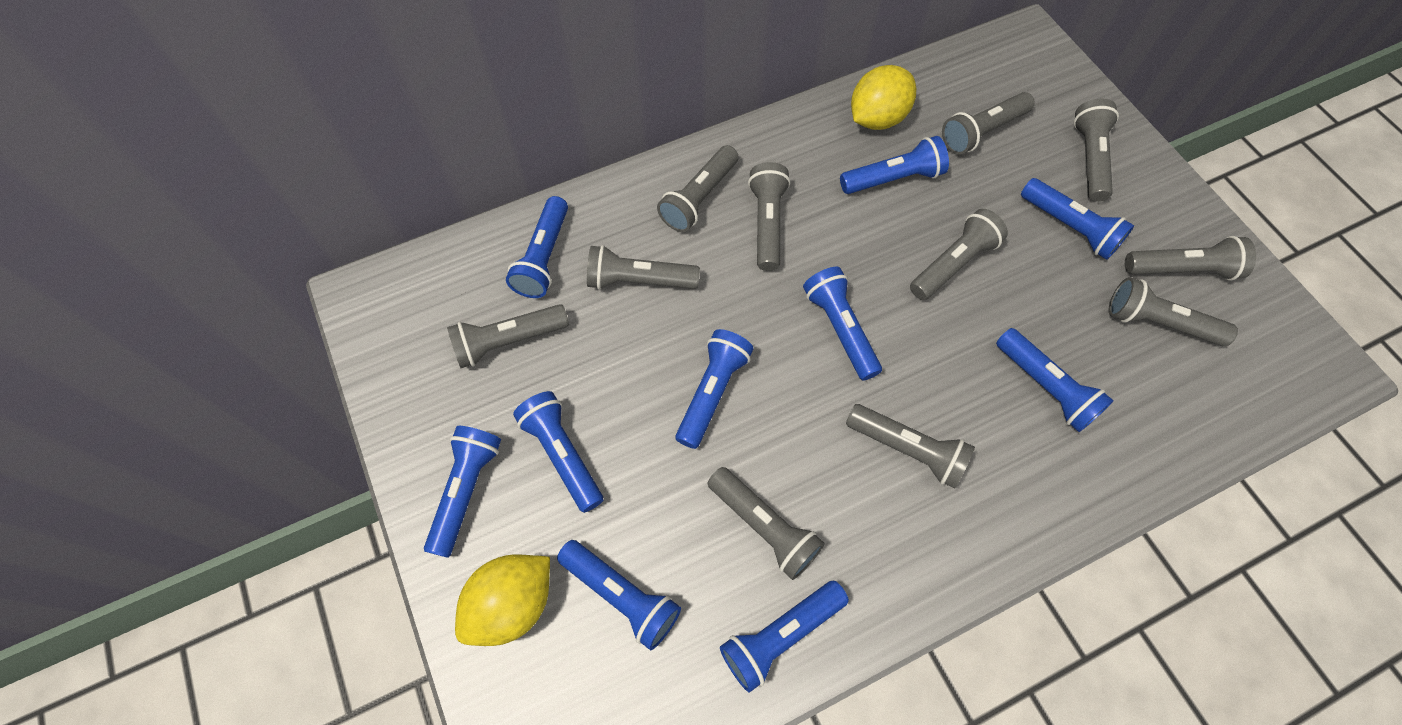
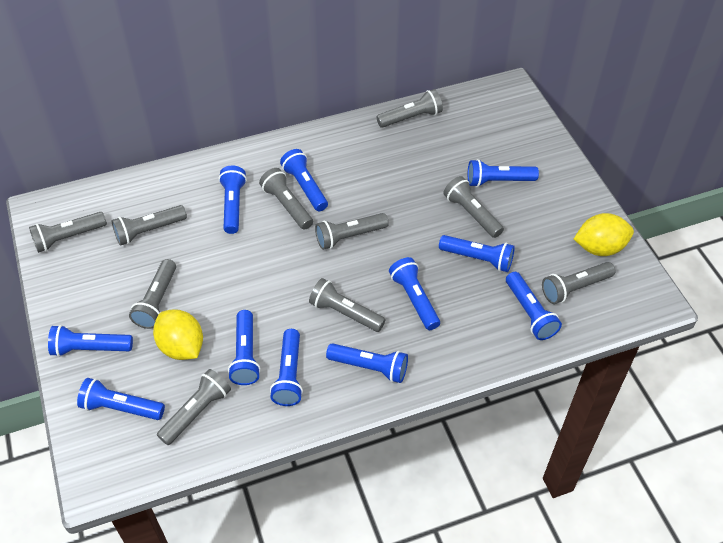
blue flashlight: [424,426,501,558] [506,196,568,298] [513,391,603,513] [557,540,681,650] [676,329,754,449] [720,581,849,693] [803,267,882,381] [840,136,949,194] [996,328,1114,432] [1021,178,1134,260] = 10 -> [48,325,133,357] [77,378,165,420] [219,166,247,234] [228,310,261,385] [270,329,303,406] [280,149,328,211] [326,343,408,383] [389,257,440,330] [439,235,515,272] [468,159,539,187] [506,272,562,340] = 11
grey flashlight: [447,304,569,368] [587,245,700,290] [657,145,738,232] [707,467,825,580] [748,162,790,271] [846,404,975,489] [910,209,1008,300] [942,92,1035,155] [1074,99,1119,202] [1108,277,1238,346] [1125,236,1256,281] = 11 -> [29,212,107,253] [112,205,187,246] [129,259,176,329] [157,369,231,445] [259,168,313,230] [309,278,386,332] [315,213,389,250] [376,89,443,128] [443,176,504,238] [542,262,615,304] = 10

